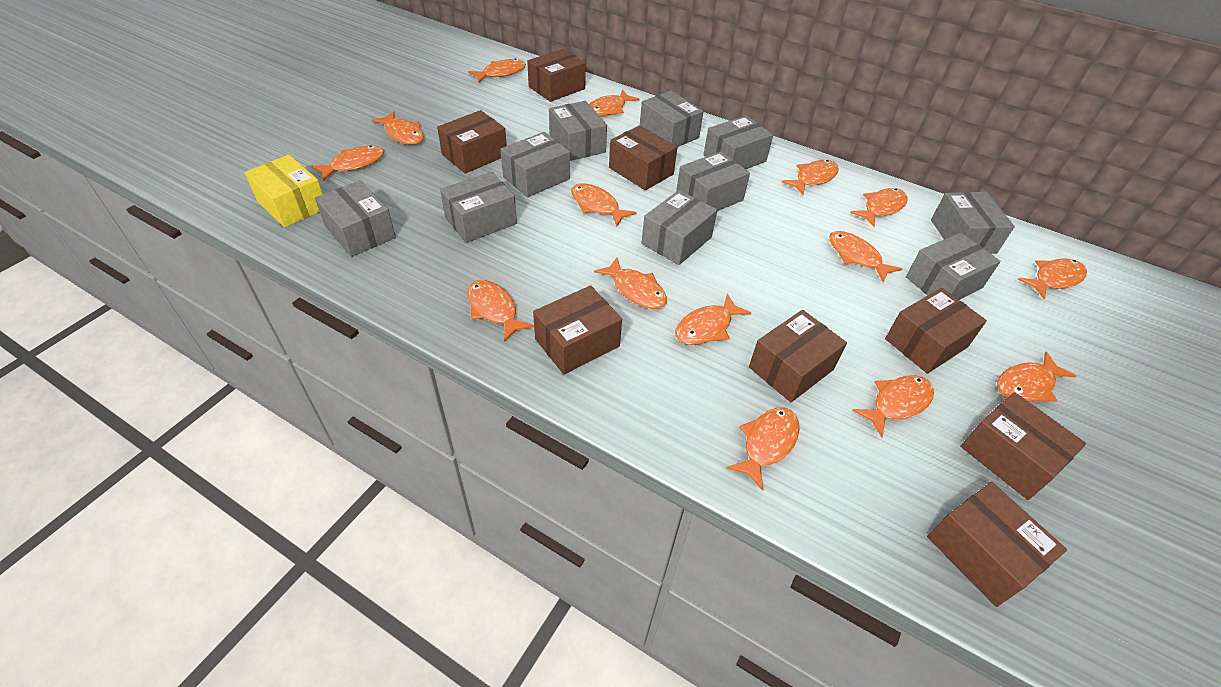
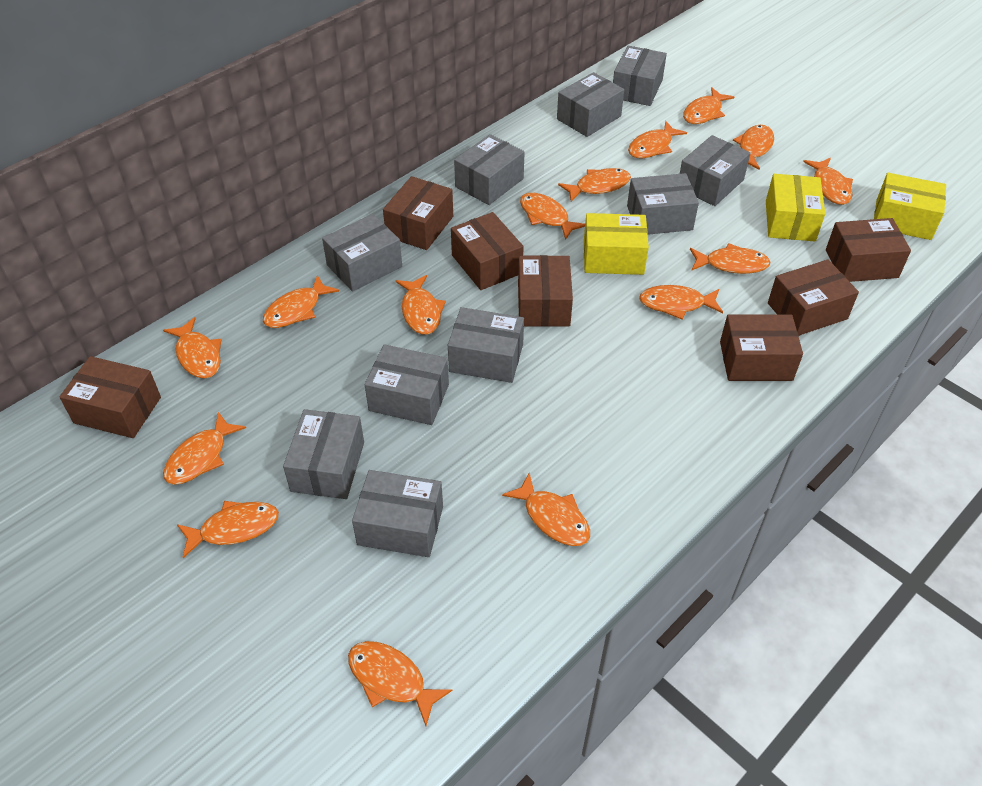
brown box: [437,110,507,174] [527,49,586,102] [533,285,622,374] [609,125,678,191] [749,310,847,402] [885,288,987,374] [927,482,1067,607] [960,392,1086,500] = 8 -> [59,356,161,438] [383,176,453,250] [451,212,524,290] [518,255,573,327] [720,315,803,381] [768,259,859,336] [826,218,911,282] = 7
yellow box: [244,155,323,228] = 1 -> [584,213,649,275] [766,174,825,242] [874,173,946,240] = 3

